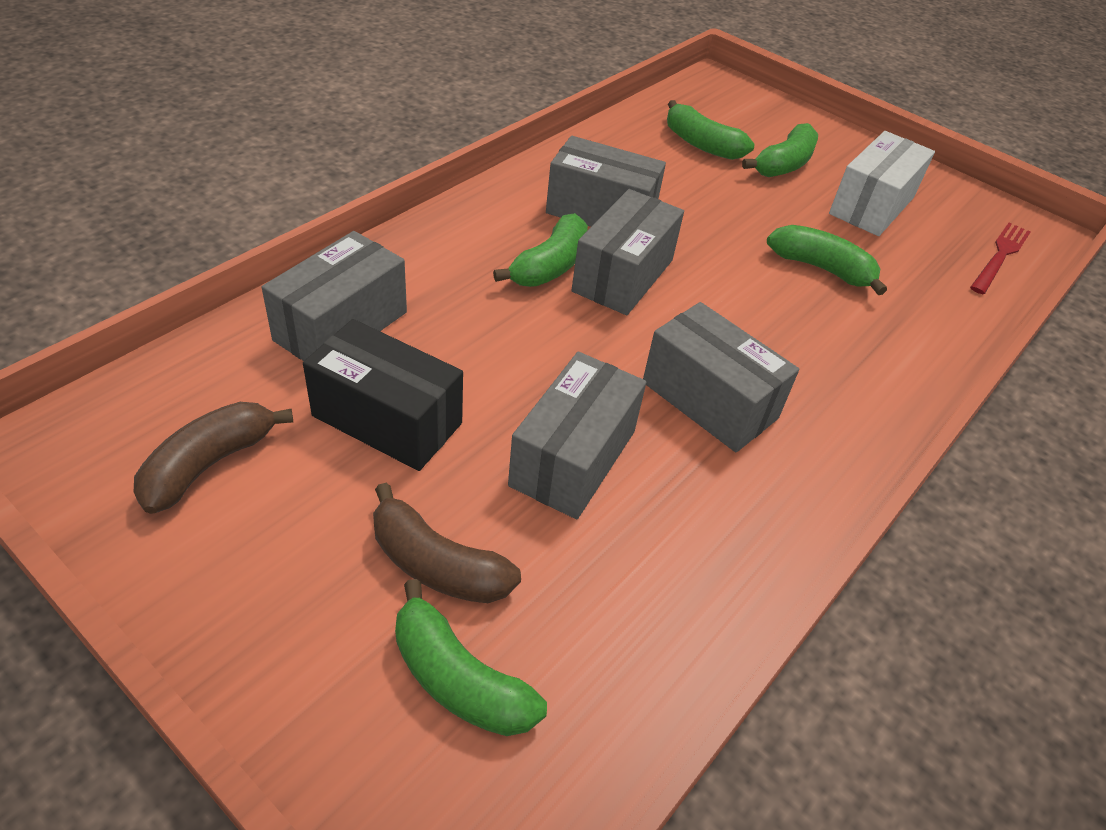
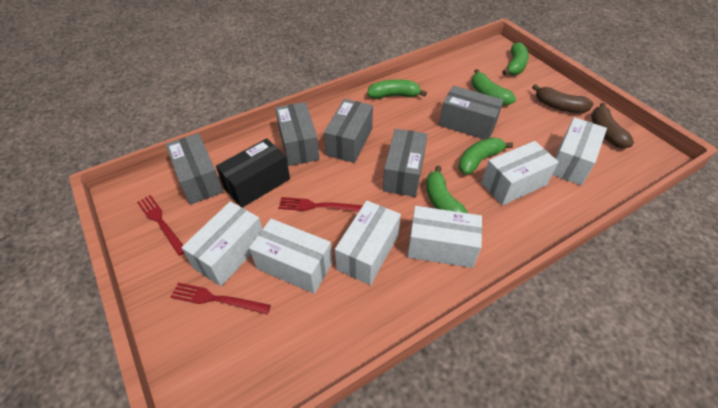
red fork: [970,223,1030,294] = 1 -> [137,195,184,256] [171,283,271,314] [279,197,363,212] = 3
white box: [829,131,935,236] = 1 -> [181,201,262,286] [249,219,333,294] [335,201,401,285] [407,206,482,268] [481,141,559,205] [553,117,607,186] = 6

